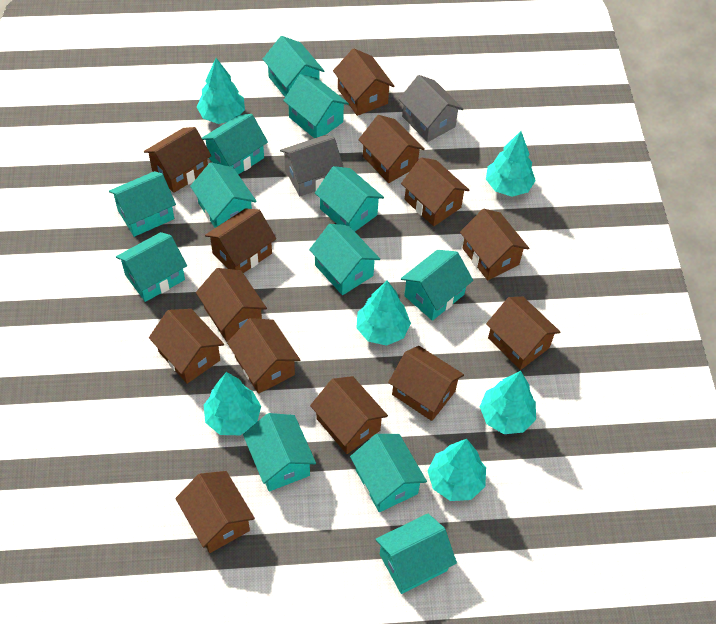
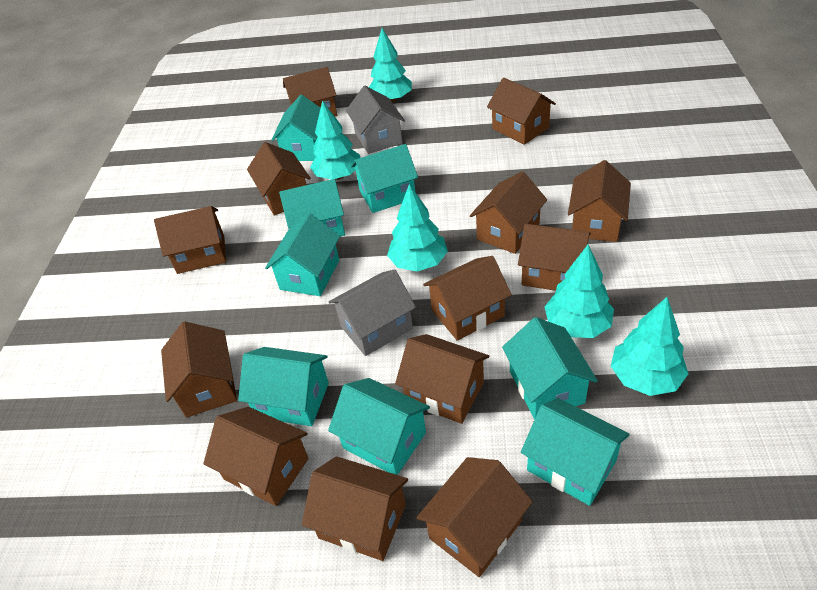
turquoise house: [109,171,176,237] [116,232,187,302] [190,162,257,228] [202,114,268,175] [243,413,316,491] [263,36,324,97] [283,74,349,138] [309,224,380,295] [315,166,384,231] [350,434,427,512] [375,513,457,594] [401,250,473,321] = 12 -> [238,347,329,426] [265,213,340,296] [272,95,320,161] [279,179,345,237] [328,378,430,475] [351,144,418,213] [502,317,598,419] [521,398,630,506] = 8
turquoise tree: [197,58,245,124] [204,372,261,435] [356,280,411,346] [427,439,486,501] [480,371,536,434] [486,131,536,197] = 6 -> [310,100,360,180] [369,28,412,103] [387,184,448,272] [545,244,614,338] [611,297,688,396] = 5

